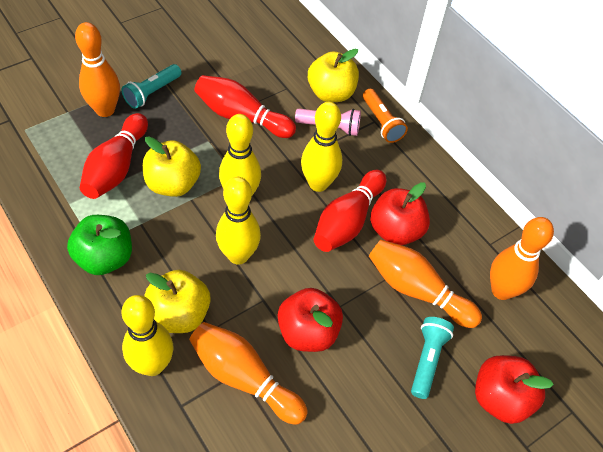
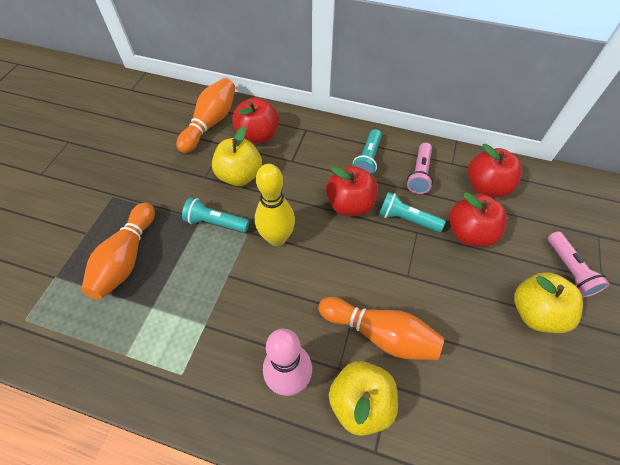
green apple: [67,215,132,275] = 1 -> none = 0
orange bowling pin: [75,22,120,117] [189,322,308,425] [369,239,482,328] [490,217,554,300] = 4 -> [81,203,155,300] [177,78,235,153] [319,297,445,360] = 3
orange flashlight: [363,89,408,143] = 1 -> none = 0
pink bowling pin: none = 0 -> [263,329,312,396] = 1
pink flashlight: [295,108,361,136] = 1 -> [407,143,433,194] [548,231,610,297] = 2
red apple: [278,288,343,352] [370,182,430,245] [475,355,554,424] = 3 -> [232,98,279,144] [326,166,378,216] [449,192,507,247] [468,144,522,198] = 4
red bowling pin: [80,113,148,199] [194,75,296,138] [314,170,386,252] = 3 -> none = 0
turquoise flashlight: [121,64,182,109] [411,317,454,399] = 2 -> [182,198,249,233] [353,129,382,176] [379,192,446,232] = 3
yellow bowling pin: [122,295,173,376] [216,177,261,265] [219,114,261,195] [301,102,342,192] = 4 -> [255,164,295,246] = 1

